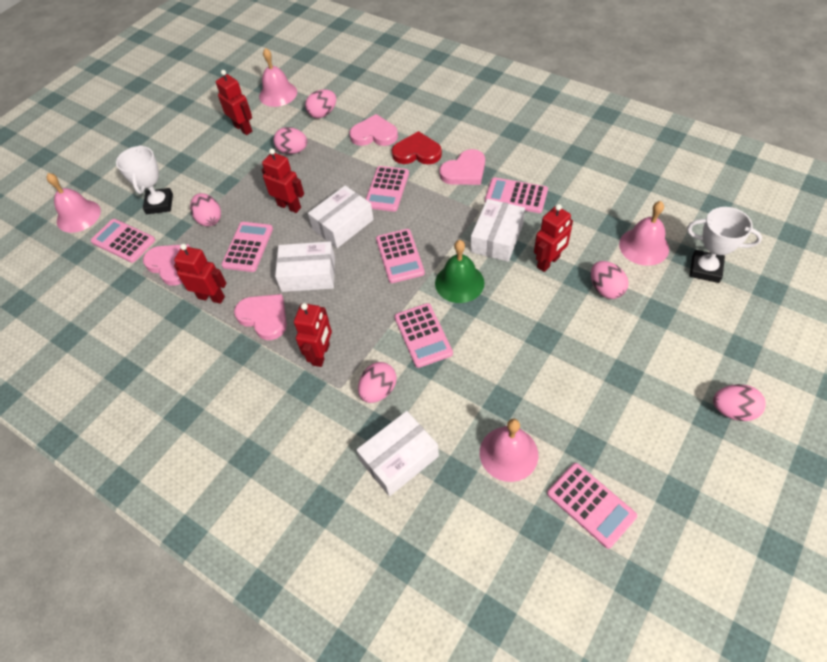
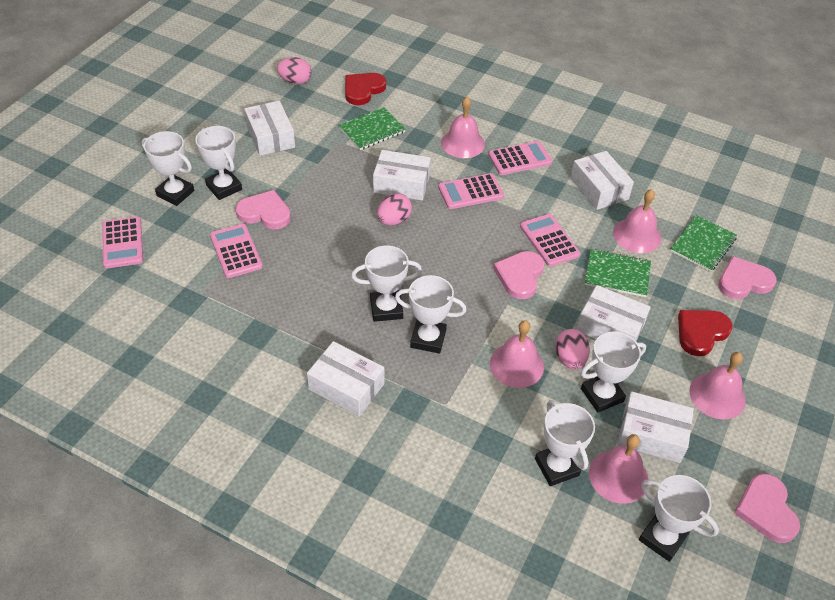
green bell: [435,240,484,303] = 1 -> none = 0
green notebook: none = 0 -> [339,107,406,150] [584,249,651,297] [670,215,737,272] = 3
pink bell: [46,173,101,233] [259,48,297,107] [480,419,538,482] [619,201,669,266] = 4 -> [441,97,485,158] [490,320,544,388] [589,434,649,504] [613,189,661,253] [689,352,746,419] = 5
pink calculator: [91,219,155,263] [221,222,273,272] [366,166,409,212] [376,229,425,283] [394,303,453,368] [485,177,548,213] [547,463,637,549] = 7 -> [102,216,143,269] [210,224,263,278] [438,173,504,209] [488,141,552,175] [520,214,580,267] = 5
pink egg: [190,193,221,226] [274,127,308,154] [305,89,336,118] [358,362,396,403] [591,261,629,299] [713,384,766,421] = 6 -> [277,57,312,84] [377,193,412,226] [555,329,590,370] = 3
red heart: [392,131,442,164] = 1 -> [345,73,386,105] [678,310,733,356] = 2
red robot: [174,244,227,304] [216,70,252,135] [262,149,304,213] [294,303,332,367] [534,204,573,272] = 5 -> none = 0
white box: [275,241,335,292] [308,185,374,248] [356,411,439,496] [471,199,525,262] = 4 -> [244,101,295,156] [307,341,385,417] [373,150,431,201] [571,151,634,210] [576,285,651,341] [617,391,694,463] = 6
white trophy: [116,145,173,214] [687,207,762,283] = 2 -> [142,131,194,206] [195,126,242,200] [351,246,422,322] [395,275,467,353] [535,400,595,486] [581,331,646,412] [639,475,719,562] = 7

